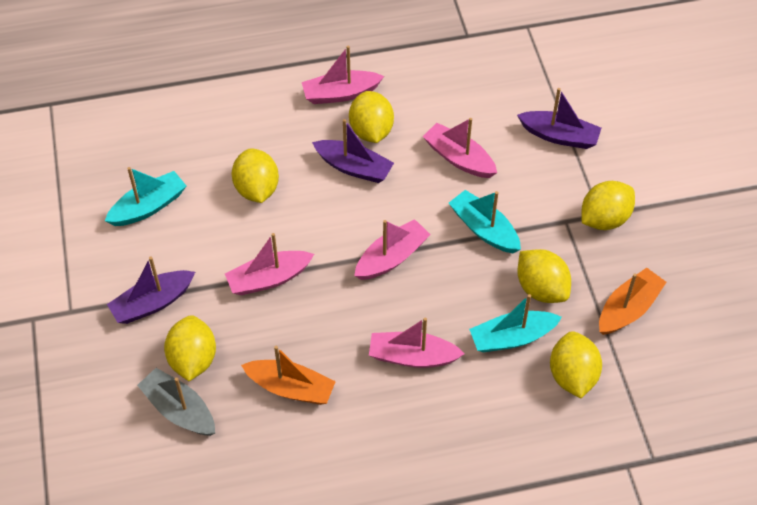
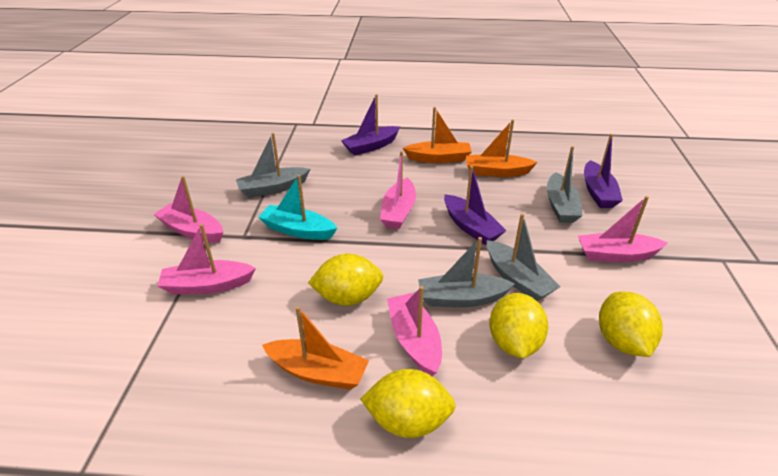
grey boat: [137,368,215,436] = 1 -> [236,133,310,198] [418,237,515,307] [487,214,561,301] [547,146,583,223] = 4
orange boat: [241,346,336,405] [599,268,667,335] = 2 -> [262,306,369,390] [403,107,472,163] [466,119,538,177] = 3
turquoise boat: [105,167,186,226] [449,190,521,253] [469,294,562,352] = 3 -> [258,175,337,240] = 1
yellow lemon: [164,315,216,381] [232,148,279,203] [349,91,394,143] [517,249,571,303] [550,331,602,398] [582,181,635,230] = 6 -> [308,254,383,306] [360,369,456,438] [489,293,548,359] [599,291,663,357] = 4

